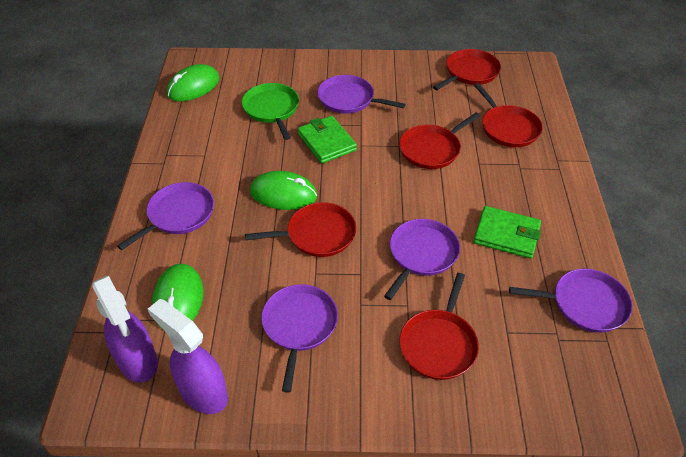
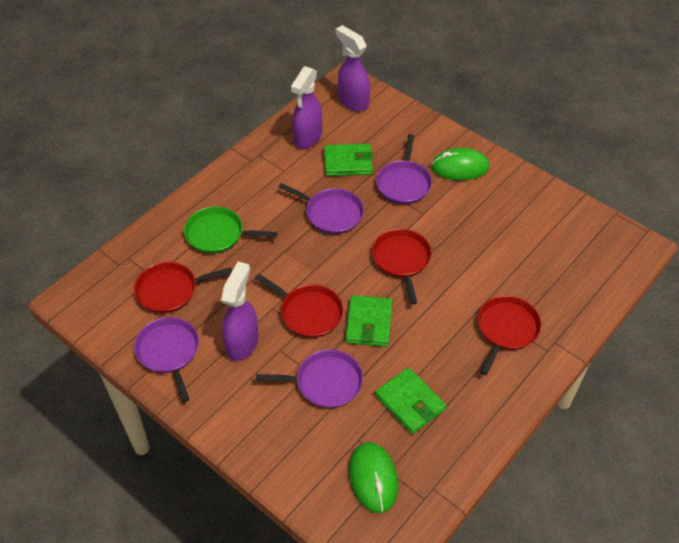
green mouse: [152,264,204,328] [167,64,219,101] [250,171,317,210] = 3 -> [349,442,398,513] [431,148,489,180] = 2
green wallet: [298,116,357,164] [474,206,541,258] = 2 -> [324,144,373,176] [346,295,393,347] [375,368,446,434] = 3
purple pan: [117,182,214,250] [261,284,338,393] [317,75,406,114] [384,219,460,300] [509,269,632,333] = 5 -> [134,317,199,402] [256,349,363,408] [279,183,364,234] [376,134,432,204] = 4
purple spray bottle: [92,275,158,383] [148,299,228,414] = 2 -> [221,262,259,361] [291,66,322,149] [335,25,370,111] = 3
red pan: [245,202,356,257] [399,113,480,169] [399,273,479,380] [433,49,501,90] [474,83,543,147] = 5 -> [134,262,232,313] [255,274,343,338] [372,229,432,305] [478,296,541,375] = 4

